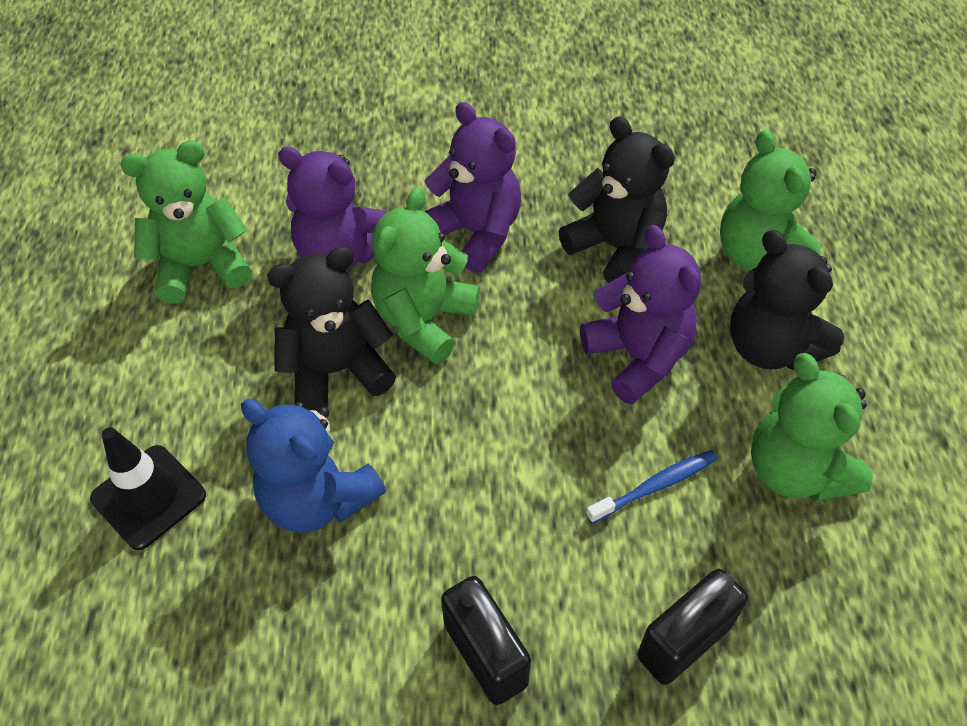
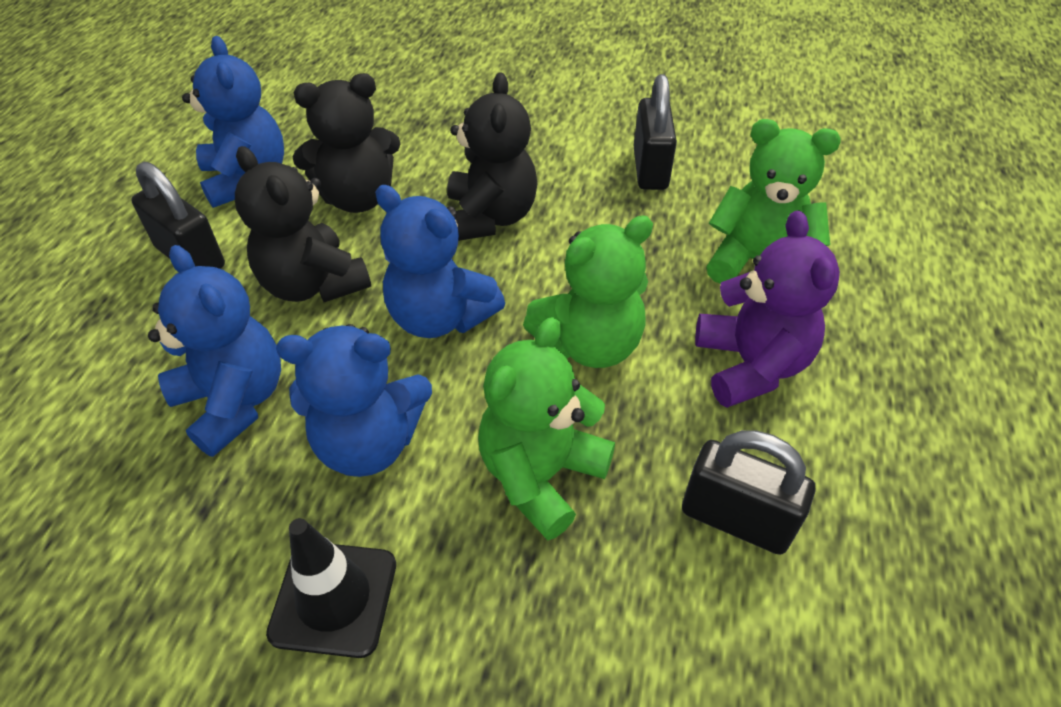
black padlock: [441,576,531,705] [637,569,748,685] = 2 -> [131,162,225,269] [634,74,677,190] [682,430,815,555] = 3
blue teddy bear: [241,399,386,533] = 1 -> [148,245,281,457] [182,36,284,208] [276,324,432,477] [375,185,505,338] = 4
blue toothbrush: [586,450,718,524] = 1 -> none = 0
green teddy bear: [121,141,252,304] [371,187,480,364] [720,130,822,270] [751,353,873,501] = 4 -> [478,317,615,540] [523,215,653,368] [706,119,841,284] = 3
purple teddy bear: [278,146,388,270] [424,102,521,273] [580,225,701,405] = 3 -> [695,210,840,408] = 1

